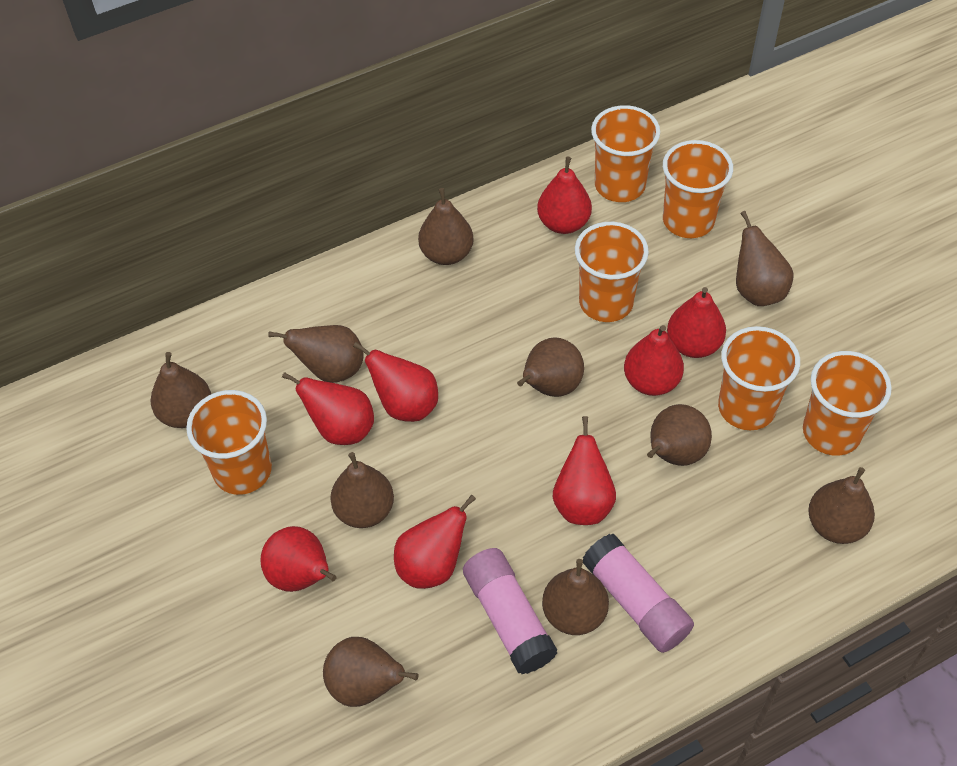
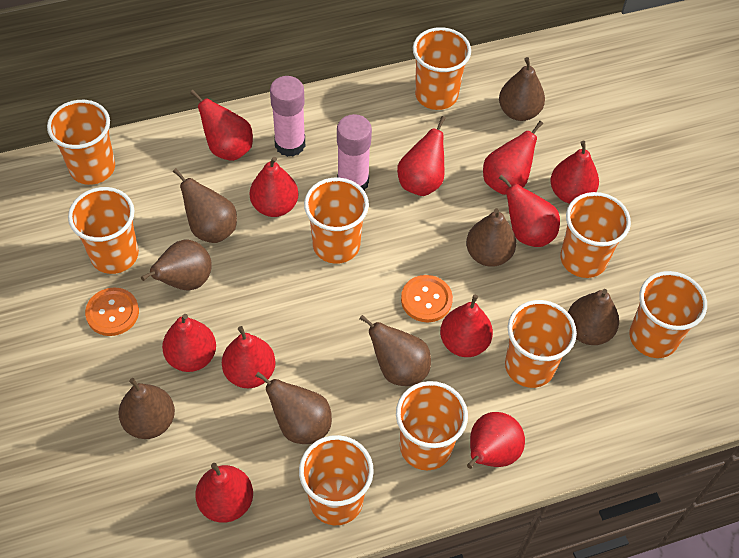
brown pear: [151,352,211,428] [269,325,364,383] [323,637,419,707] [330,452,394,528] [418,188,474,265] [517,337,584,397] [542,559,609,635] [647,404,712,466] [736,211,794,306] [808,467,875,544] = 10 -> [118,378,175,439] [141,240,212,290] [173,168,237,243] [256,371,332,444] [359,315,431,386] [466,208,516,267] [499,57,545,121] [568,289,619,345] = 8
orange button: none = 0 -> [85,287,139,336] [401,275,453,322] = 2
orange cup: [186,390,272,495] [575,222,649,322] [591,105,660,202] [663,140,733,238] [718,326,800,430] [803,351,892,456] = 6 -> [47,100,115,185] [68,187,139,274] [299,435,374,525] [304,177,369,264] [396,381,468,470] [413,27,471,110] [505,300,577,388] [560,192,631,278] [629,271,707,358] = 9
red pear: [260,526,337,592] [282,372,374,445] [353,342,438,422] [394,494,476,589] [537,157,592,234] [553,416,616,525] [624,325,684,396] [667,287,726,358] = 8 -> [162,314,216,372] [190,90,253,161] [195,463,253,523] [222,326,276,388] [250,157,298,217] [397,116,446,196] [440,294,493,357] [467,412,525,469] [483,121,543,195] [499,175,560,247] [550,141,599,204] = 11

